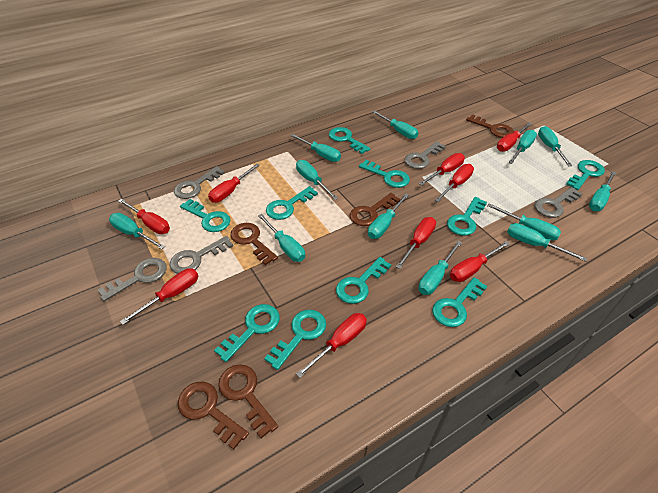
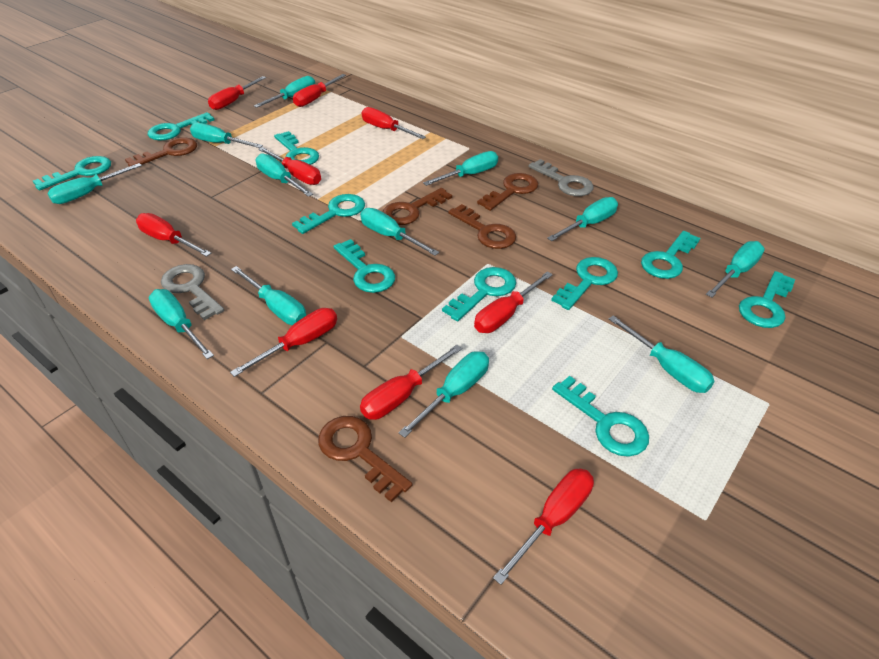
grey key: [98,258,167,301] [170,236,233,274] [174,166,225,199] [405,141,446,169] [535,187,582,218] = 5 -> [161,264,224,320] [529,159,594,196] = 2

